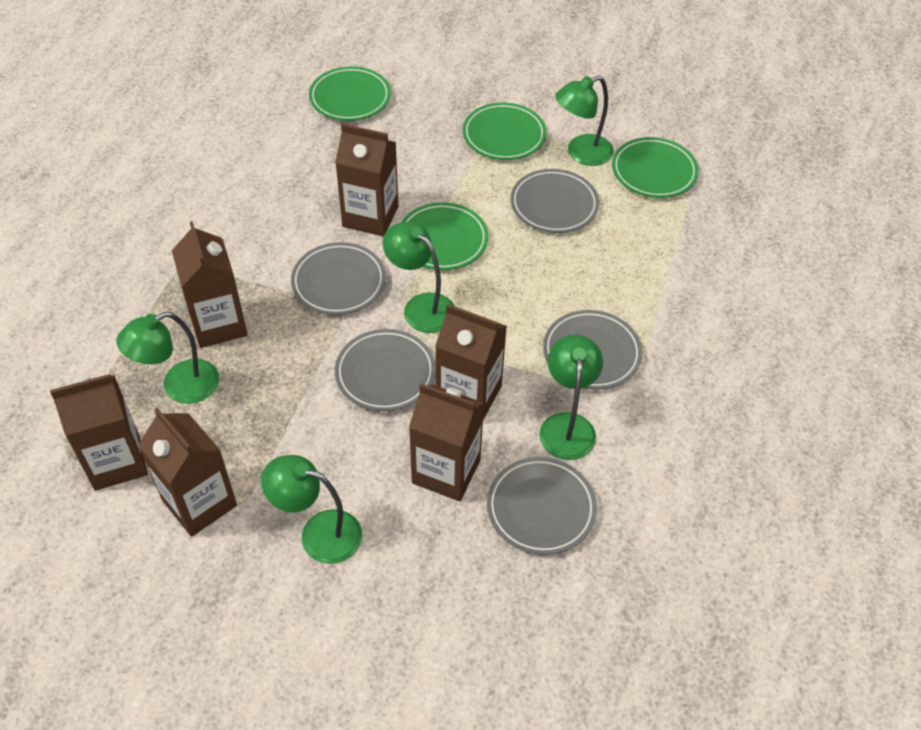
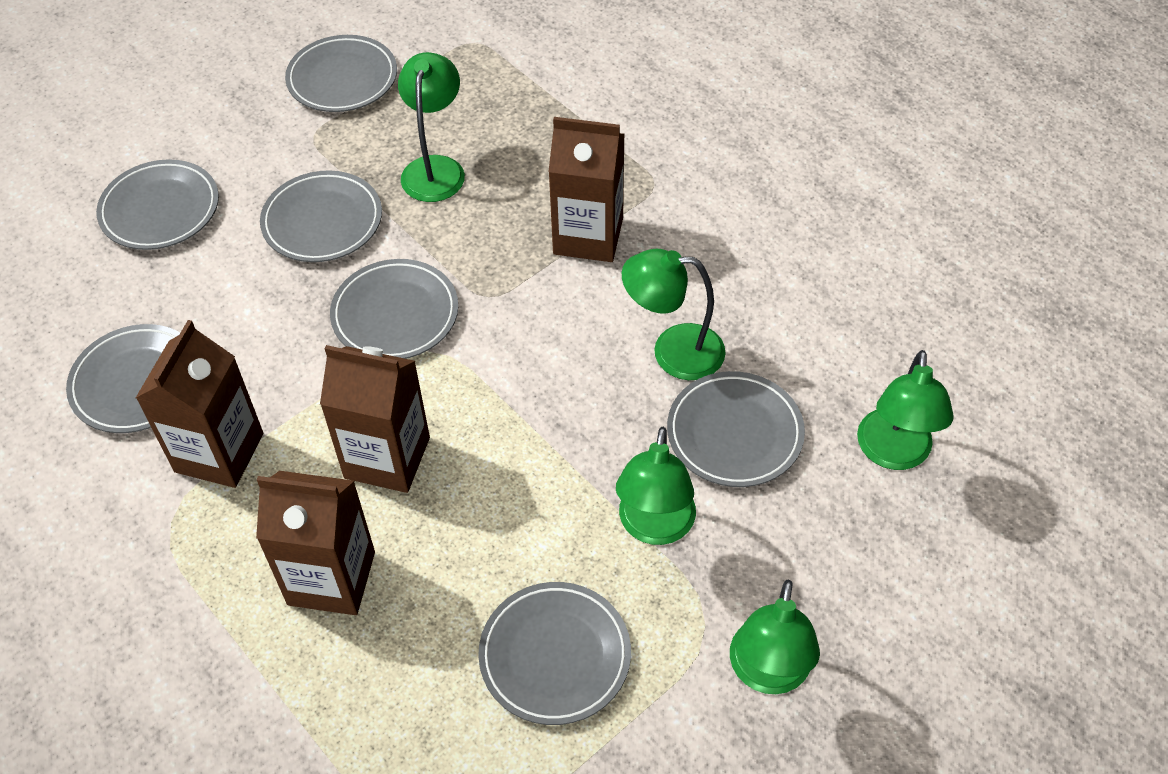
brown carton: [50,374,148,491] [138,408,237,537] [172,221,248,348] [335,123,398,236] [409,383,484,501] [435,304,507,420] = 6 -> [136,320,263,488] [256,471,375,615] [320,345,430,493] [548,117,625,262] = 4
green plate: [309,66,391,121] [401,202,488,270] [463,103,547,160] [612,137,699,198] = 4 -> none = 0
grey plate: [291,242,386,315] [335,329,436,411] [487,457,597,555] [510,169,599,233] [543,310,642,390] = 5 -> [66,324,180,433] [96,159,219,250] [260,170,382,262] [285,35,397,112] [330,259,458,359] [478,582,631,725] [667,371,805,487] = 7

